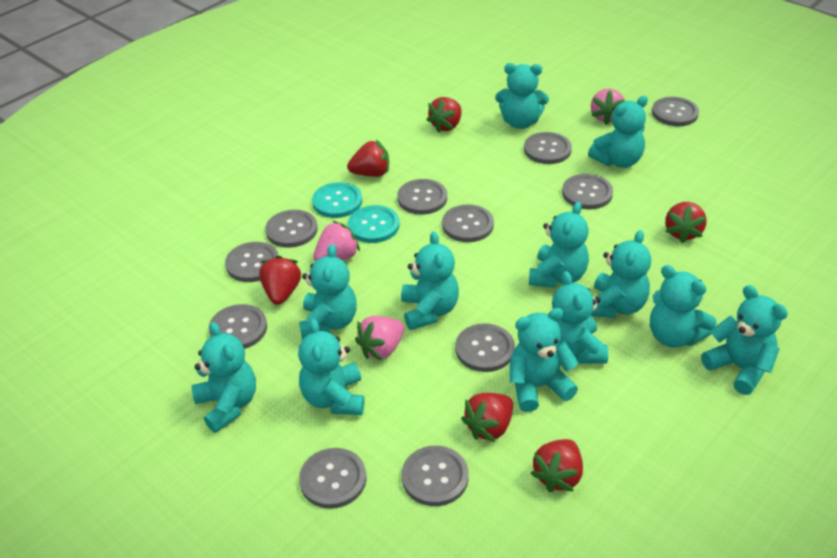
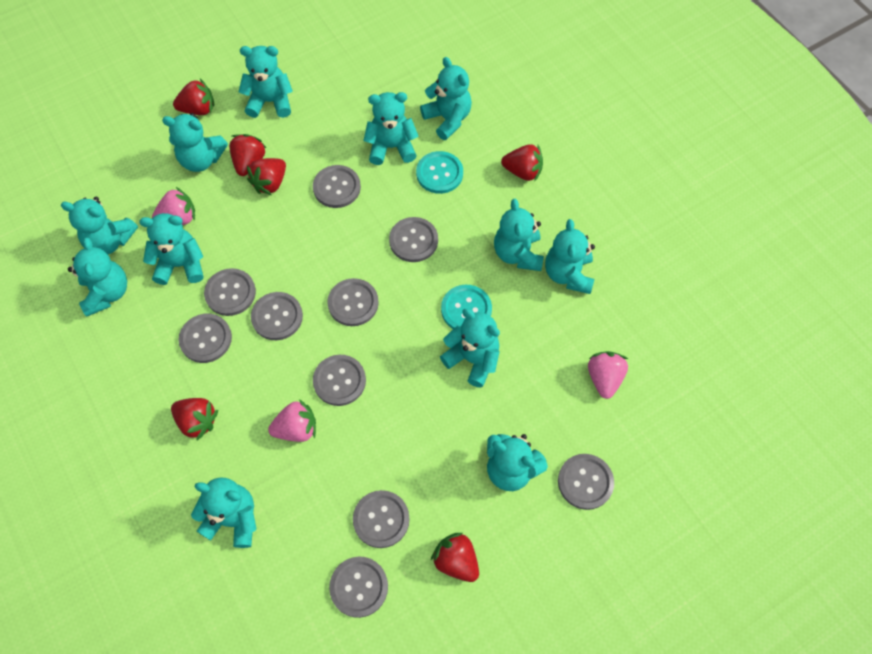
grey button: [209,304,267,349] [225,242,278,282] [265,210,318,248] [299,448,366,509] [397,179,447,215] [402,446,469,506] [442,204,494,242] [455,323,515,372] [524,132,572,164] [562,174,613,209] [652,97,699,126] = 11 -> [179,314,232,363] [204,268,256,316] [251,292,303,340] [313,165,361,208] [313,355,366,406] [327,278,379,326] [329,557,388,618] [353,490,410,548] [389,217,438,262] [558,454,614,510] = 10

